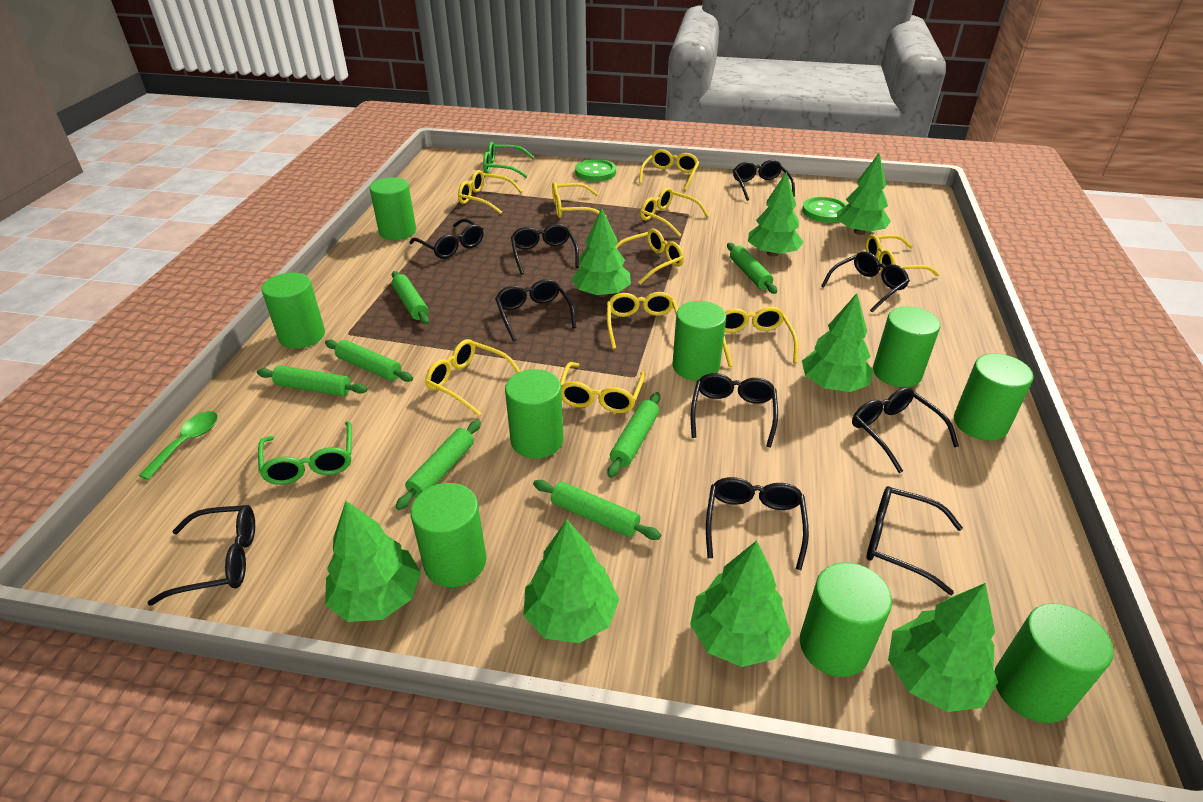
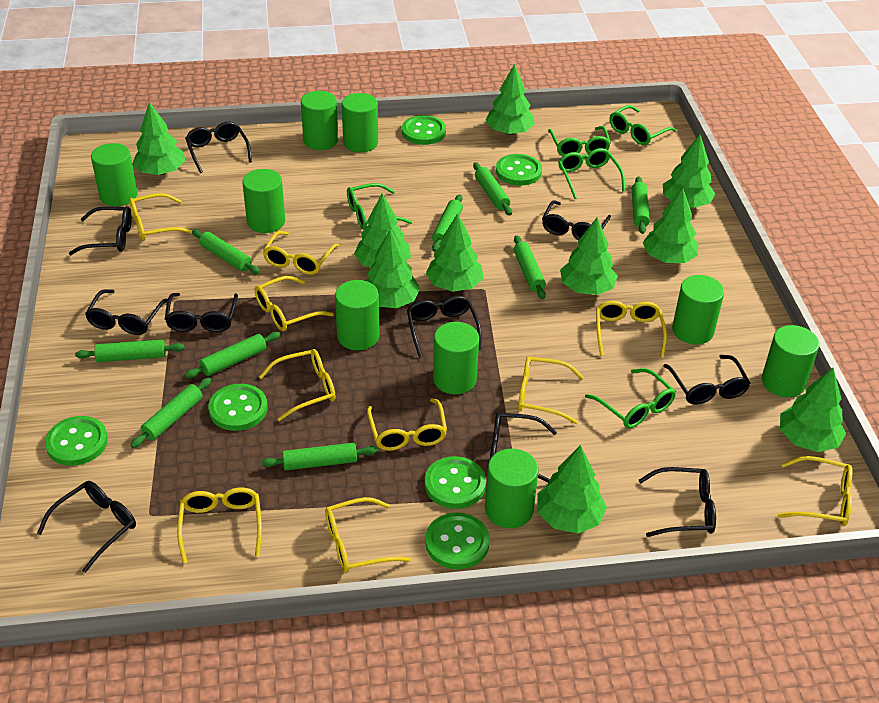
green button: [575,159,616,182] [802,197,847,223] = 2 -> [45,416,108,466] [208,384,268,431] [402,115,446,145] [425,456,486,509] [425,513,490,569] [496,154,542,186] = 6
green glasses: [258,421,352,485] [483,142,534,178] = 2 -> [347,183,412,230] [548,126,611,156] [558,148,625,199] [585,368,676,428] [609,105,677,145] = 5
green rolling pin: [257,365,368,396] [325,340,413,382] [392,271,429,325] [396,420,481,510] [533,480,661,540] [607,392,660,478] [727,243,777,294] = 7 -> [75,339,185,362] [131,378,211,448] [185,332,280,378] [192,230,260,274] [261,443,378,470] [432,194,463,252] [473,162,512,215] [514,235,546,299] [632,176,650,234] = 9
green spoon: [138,411,218,480] = 1 -> none = 0
green tree: [325,501,421,622] [523,520,620,643] [572,209,631,297] [690,540,791,667] [748,172,804,257] [802,293,873,392] [837,153,891,235] [888,583,998,712] = 8 -> [132,102,186,175] [354,193,411,268] [365,230,421,308] [426,213,484,292] [485,64,535,135] [537,445,607,534] [560,218,618,295] [643,188,698,263] [663,134,715,208] [780,368,846,452] = 10

